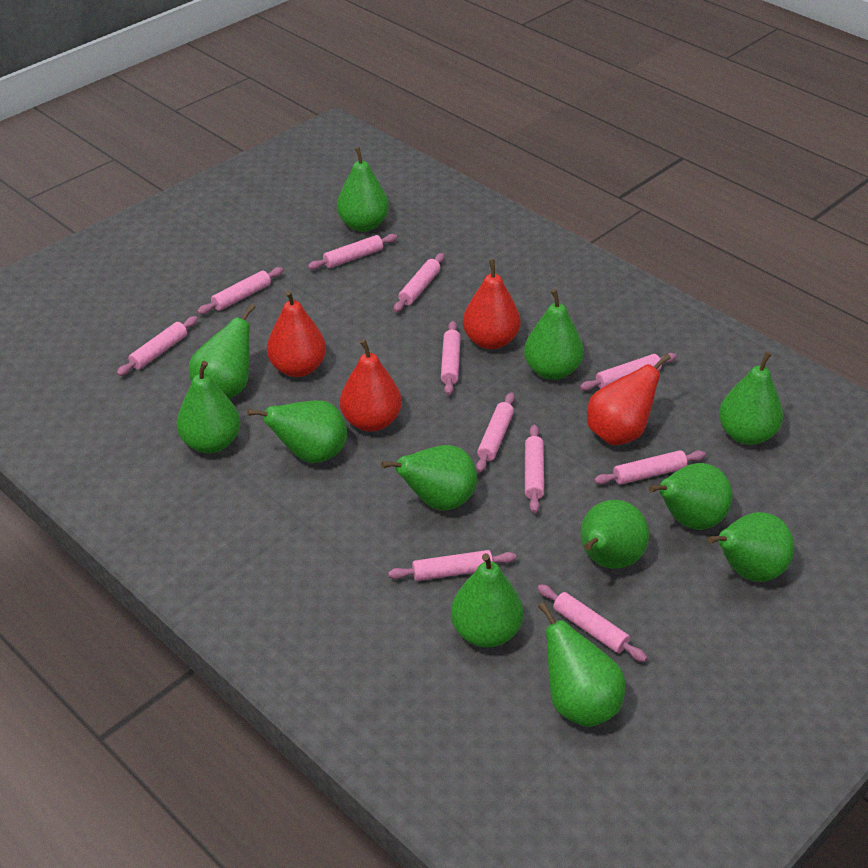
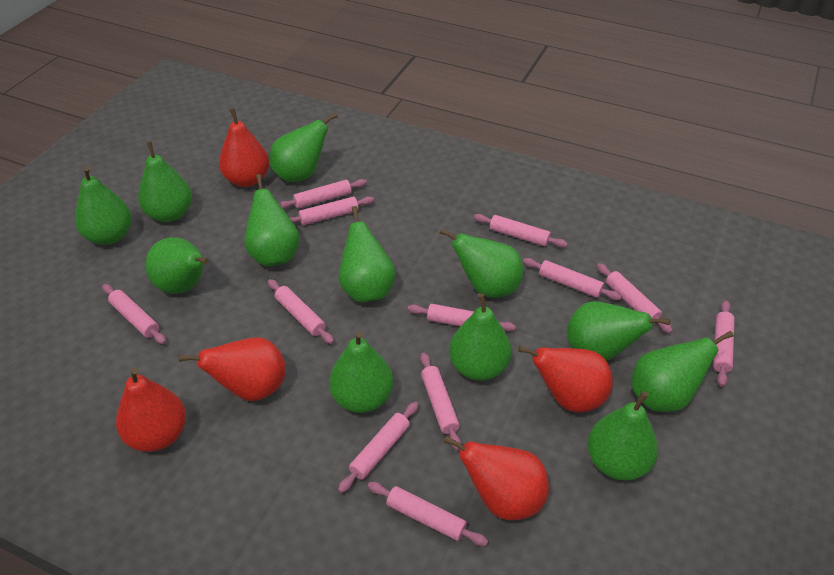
pink rolling pin: [117,316,198,376] [197,267,283,314] [308,234,397,270] [388,550,516,581] [394,253,445,312] [441,321,461,395] [476,392,515,472] [525,425,544,513] [538,584,647,662] [580,353,677,391] [594,450,706,485] = 11 -> [102,284,166,344] [268,279,334,344] [279,179,367,209] [289,196,374,225] [338,402,419,493] [367,482,488,546] [408,304,516,331] [420,353,461,451] [474,214,568,248] [523,258,622,300] [597,263,673,333] [713,300,735,387] = 12
red pear: [267,290,326,377] [340,339,402,432] [463,259,520,349] [587,353,671,445] = 4 -> [116,367,186,452] [179,337,286,401] [219,108,269,187] [444,435,549,521] [518,346,613,412] = 5

